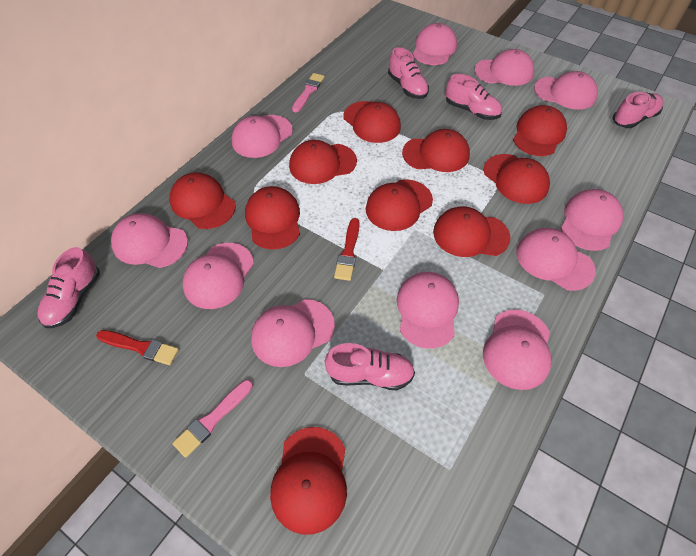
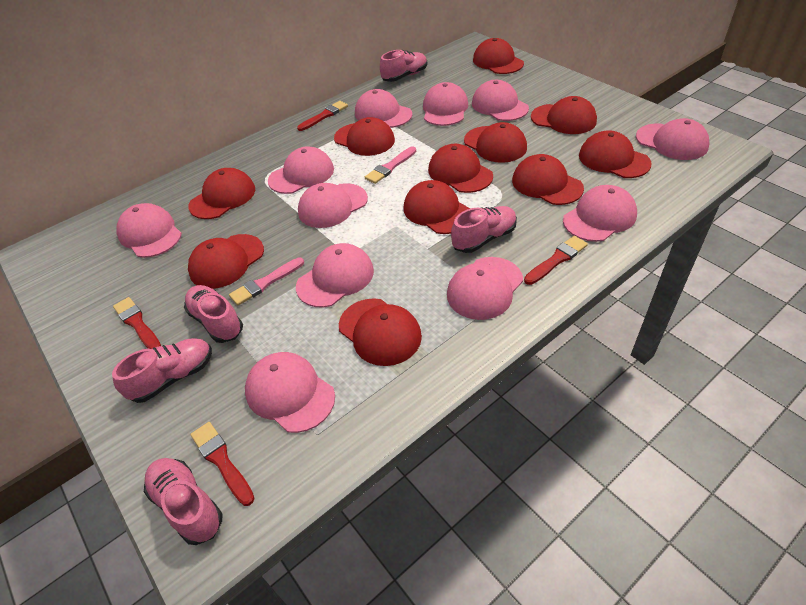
red brush: [96,330,179,365] [334,218,360,281] = 2 -> [113,297,161,349] [190,422,255,506] [297,101,348,131] [524,236,588,285] = 4
red cap: [169,172,236,229] [245,186,300,249] [270,427,347,535] [289,140,357,184] [343,101,401,143] [366,179,433,231] [402,129,470,172] [433,206,510,257] [483,154,550,204] [513,105,567,156] = 10 -> [188,168,255,219] [188,234,264,289] [334,117,395,156] [339,298,422,366] [404,180,470,234] [428,144,493,193] [464,122,527,163] [473,38,524,74] [512,154,584,205] [531,96,597,134] [579,130,652,178] = 11

